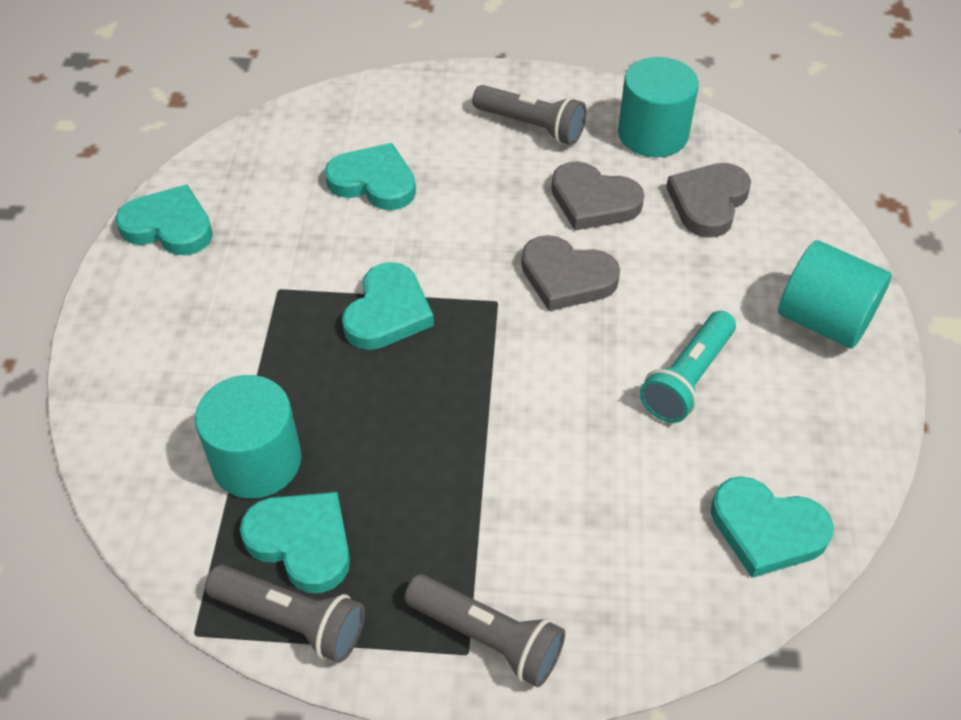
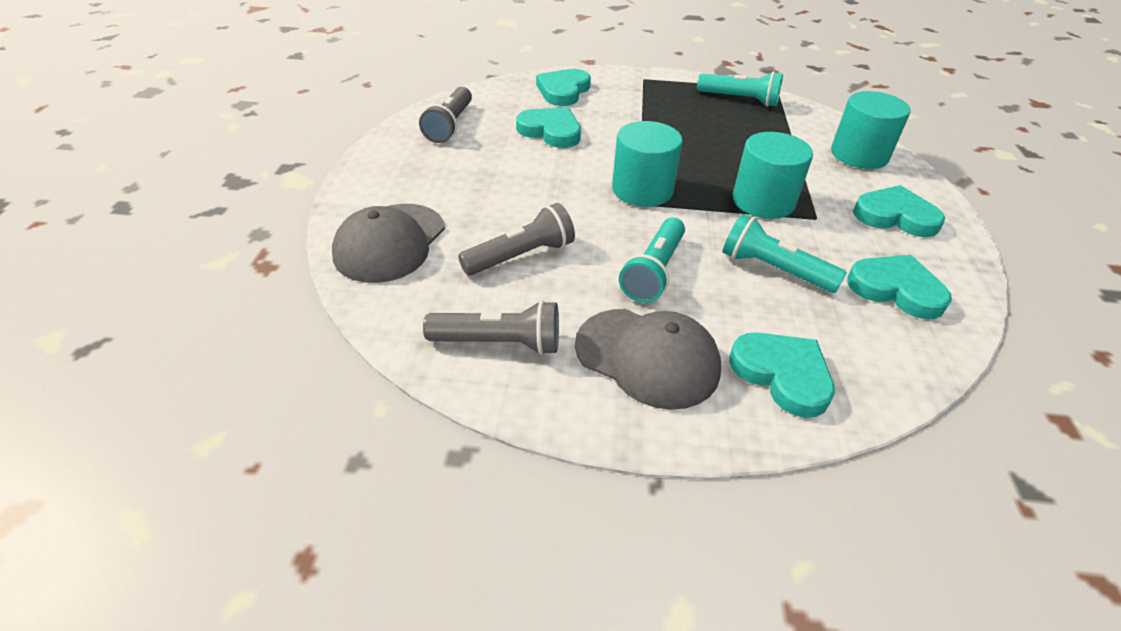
grey cap: none = 0 -> [332,204,445,283] [575,309,721,410] = 2
grey heart: [521,235,620,311] [551,161,644,230] [666,163,751,238] = 3 -> none = 0
turquoise flashlight: [639,311,736,423] = 1 -> [619,217,685,303] [697,71,783,107] [723,214,847,293] = 3

